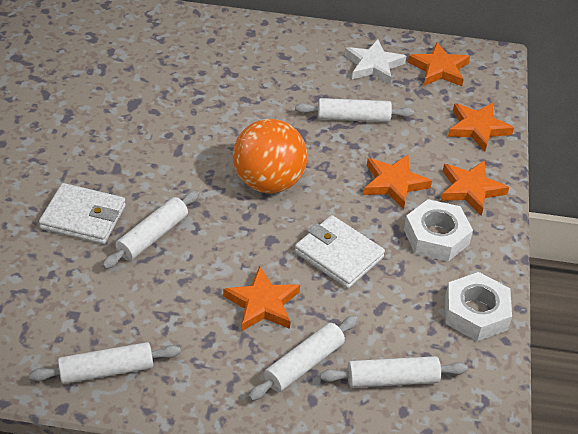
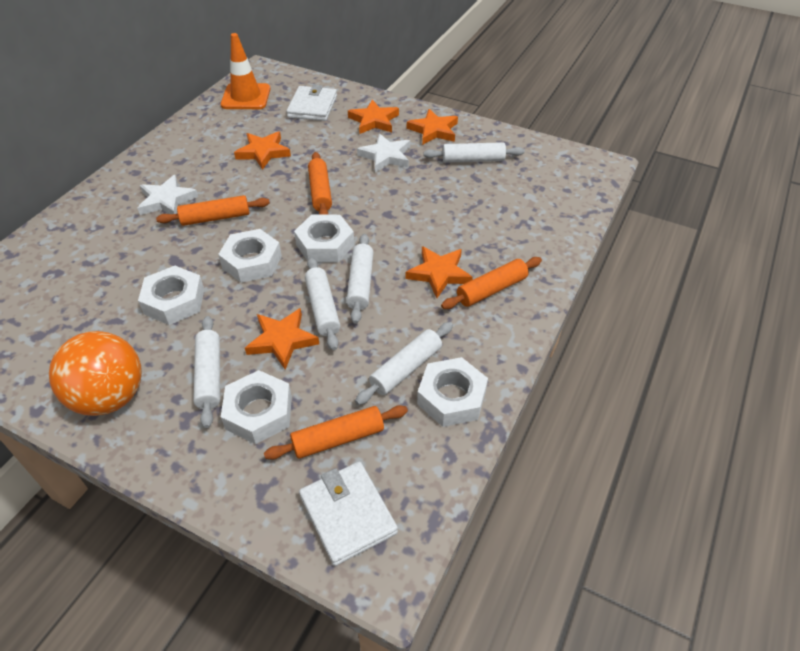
orange rolling pin: none = 0 -> [156,195,270,226] [264,405,408,460] [308,152,332,215] [441,257,542,309] = 4
orange traffic cone: none = 0 -> [220,33,270,109] = 1
white nut: [404,199,473,262] [445,272,512,341] = 2 -> [138,266,204,325] [218,229,282,283] [221,370,292,444] [294,215,354,263] [417,357,488,427] = 5
white star: [345,39,406,84] = 1 -> [137,175,198,215] [357,134,410,173] = 2

